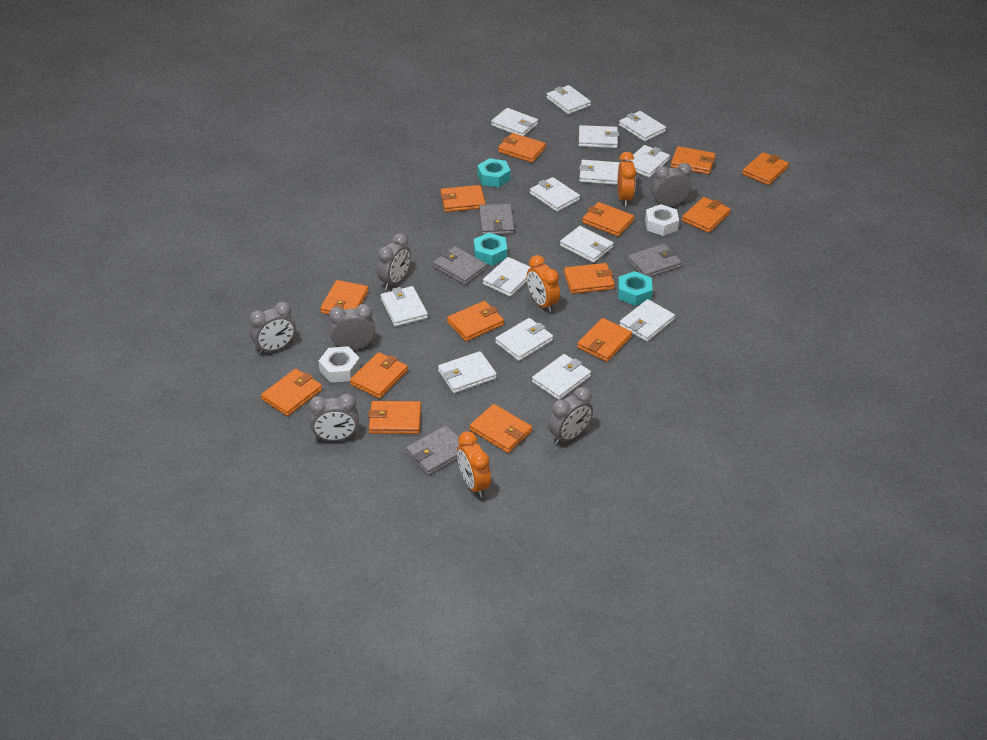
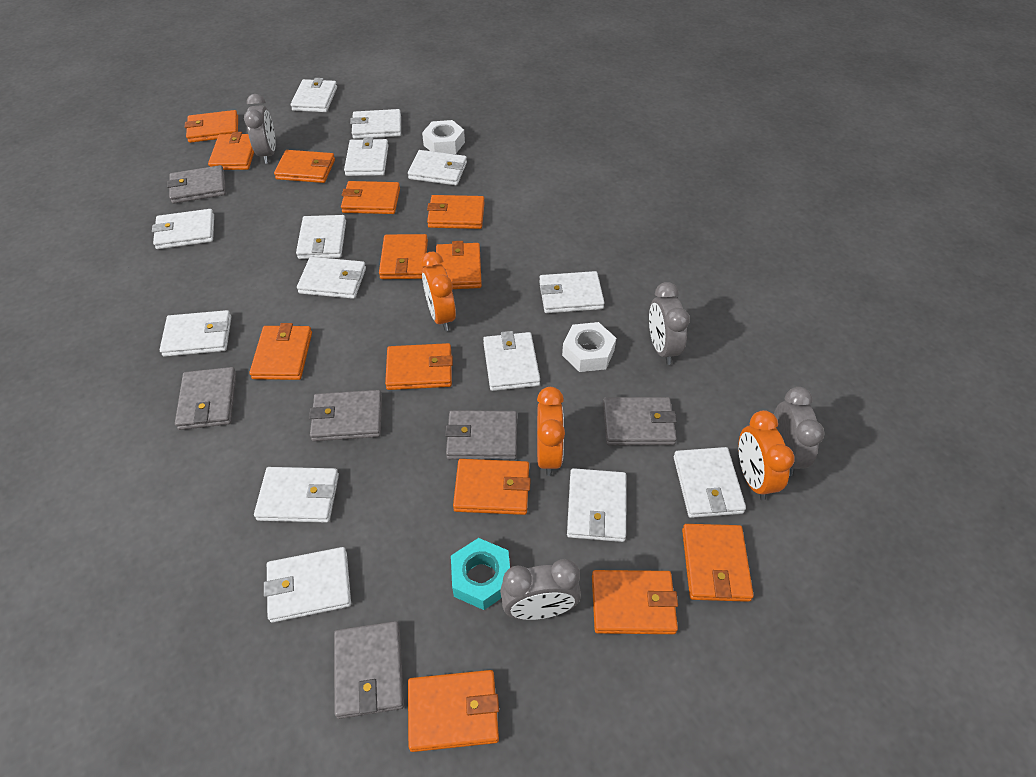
grey clock: [249,302,296,354] [309,394,359,441] [329,304,375,350] [377,233,411,290] [548,387,593,445] [651,163,692,206] = 6 -> [244,94,276,164] [500,559,581,620] [649,282,690,365] [774,387,825,476] = 4
grey wallet: [406,425,460,475] [433,246,487,285] [479,204,515,235] [628,244,682,277] = 4 -> [167,165,226,204] [175,367,237,430] [309,390,382,441] [334,621,404,719] [445,410,517,460] [603,397,677,445] = 6
orange wallet: [261,369,322,416] [320,280,369,315] [350,352,408,399] [368,401,421,434] [440,185,486,212] [447,301,504,341] [470,404,532,453] [498,133,546,163] [564,263,615,294] [577,318,632,362] [582,202,634,236] [671,146,716,174] [682,197,731,233] [742,152,789,185] = 14 -> [185,110,238,143] [208,132,254,170] [249,323,312,380] [274,150,335,183] [341,181,400,214] [379,234,428,279] [385,343,453,390] [408,670,499,752] [427,195,485,229] [436,241,482,289] [453,459,531,515] [592,570,678,634] [682,524,754,602] = 13
turquoise nut: [474,233,507,266] [477,158,511,187] [618,271,653,306] = 3 -> [451,538,510,610] = 1

